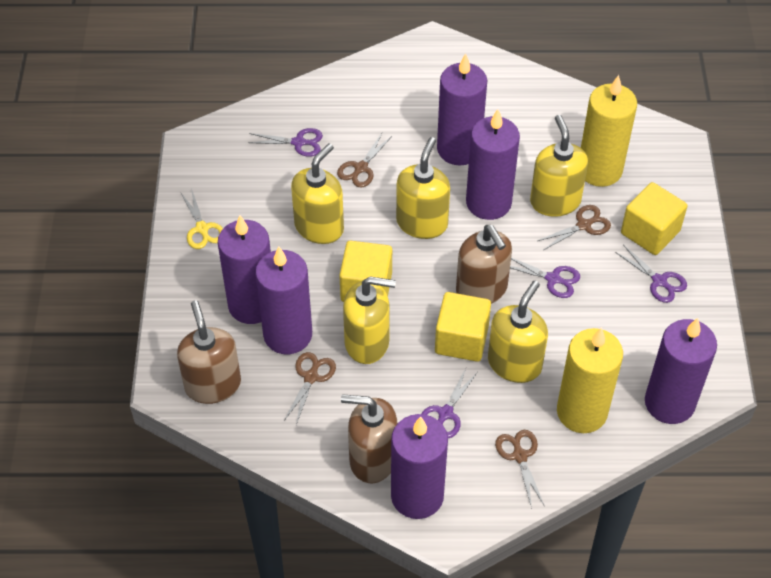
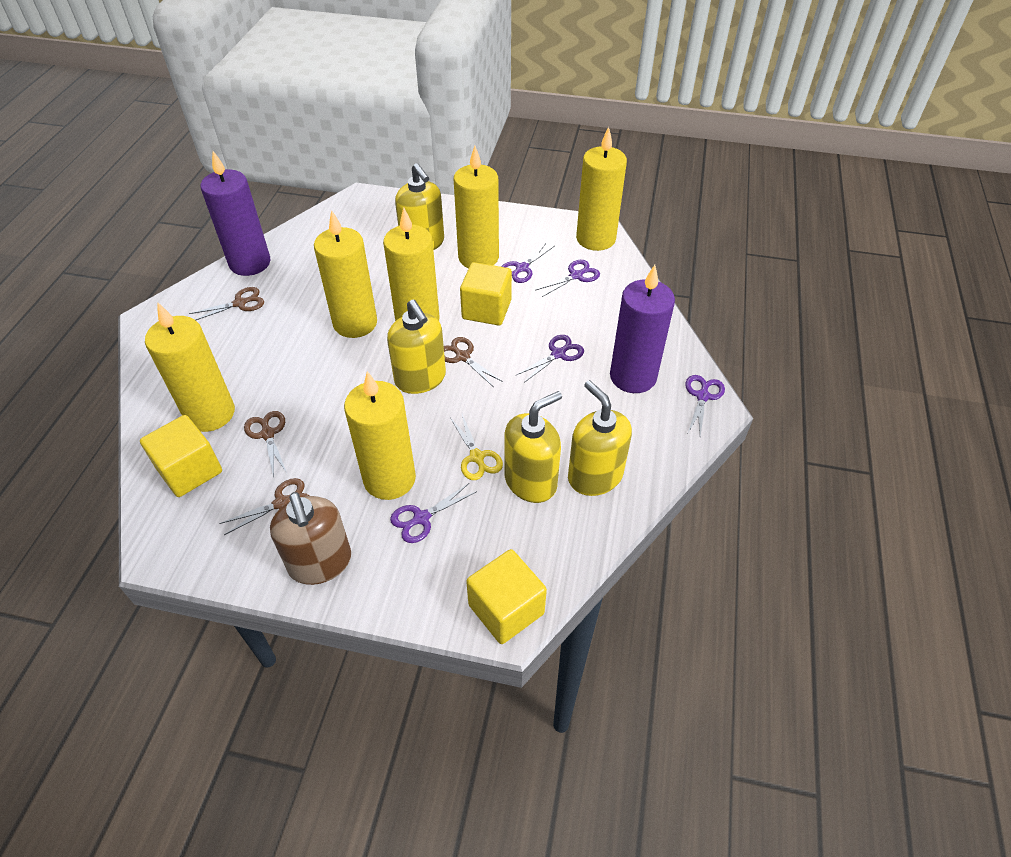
brown soap dispenser: [177,300,241,404] [341,394,398,483] [456,225,512,304] = 3 -> [270,492,351,585] = 1
purple candle: [218,216,271,324] [255,246,312,354] [391,414,448,519] [437,53,487,165] [466,109,520,220] [645,318,717,424] = 6 -> [201,151,270,276] [610,265,675,393] = 2
purple scissors: [248,128,323,157] [421,368,477,438] [510,258,580,298] [615,245,687,303] = 4 -> [390,483,477,543] [501,242,554,283] [516,335,584,383] [536,260,600,297] [686,375,725,436] = 5
yellow candle: [557,327,623,433] [581,75,637,187] = 2 -> [145,302,235,432] [314,210,377,338] [344,371,416,500] [383,208,440,321] [454,146,499,268] [576,127,627,251] = 6
yellow soap dispenser: [291,143,344,244] [343,276,396,364] [396,137,450,239] [488,280,548,383] [530,115,588,217] = 5 -> [387,300,446,394] [395,163,444,250] [504,391,562,503] [568,380,632,496] = 4

